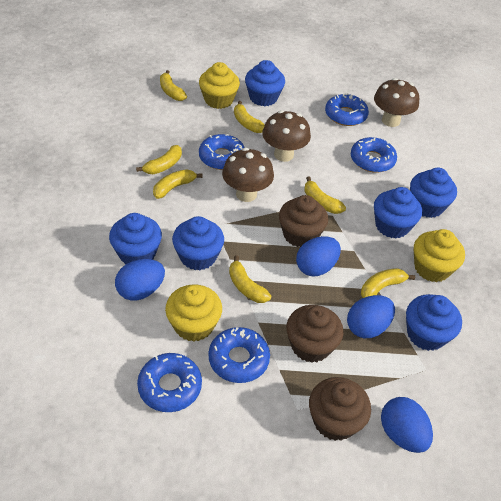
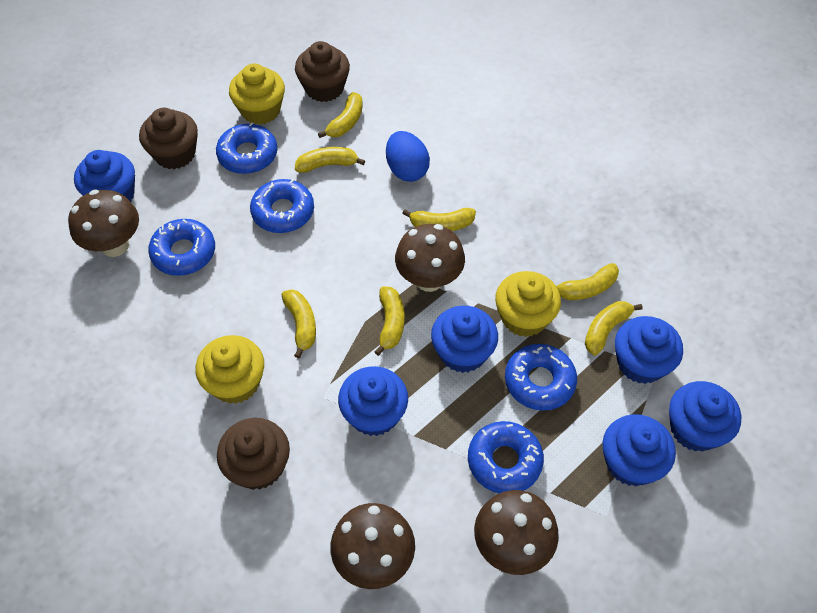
blue egg: [115,259,165,301] [296,236,341,276] [347,295,395,338] [381,397,433,453] = 4 -> [386,131,430,182] = 1
brown mushroom: [222,148,274,202] [262,110,311,162] [374,78,419,127] = 3 -> [68,190,139,257] [330,503,415,589] [395,224,465,292] [474,490,559,575] = 4

